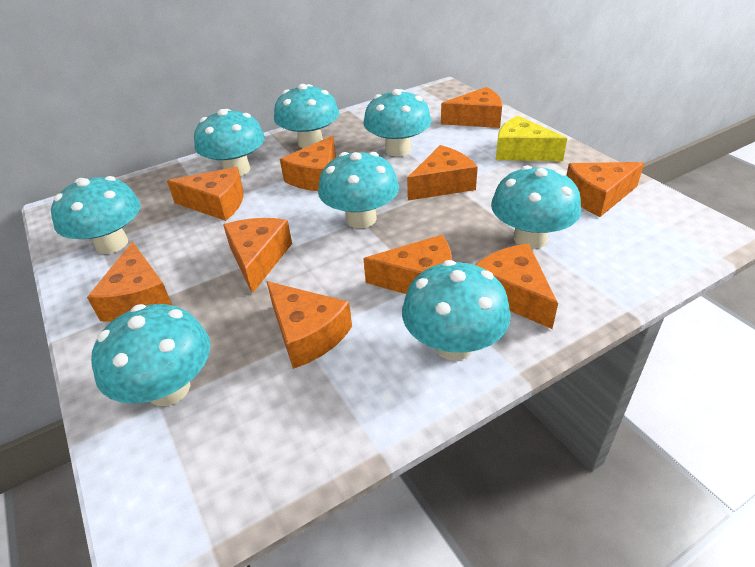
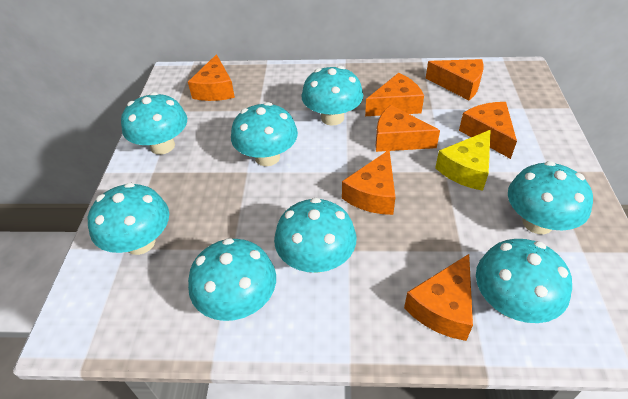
orange cheese: [87,242,172,322] [167,167,244,221] [223,218,292,293] [267,281,352,369] [280,136,336,191] [363,235,452,294] [407,145,478,201] [441,87,502,128] [475,244,558,329] [566,162,644,217] = 10 -> [188,54,235,101] [342,150,395,215] [365,73,424,116] [376,105,440,152] [404,254,473,341] [426,59,484,100] [459,102,517,159] = 7

